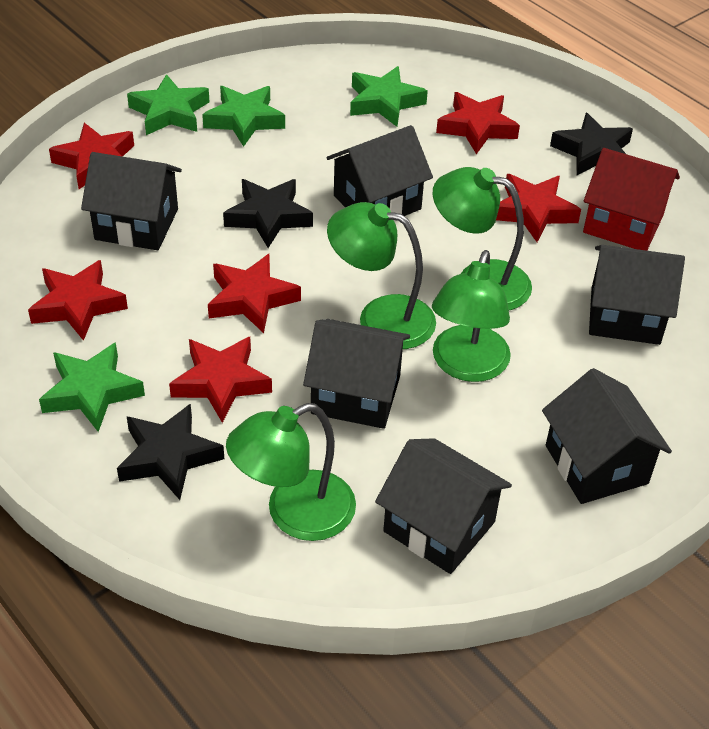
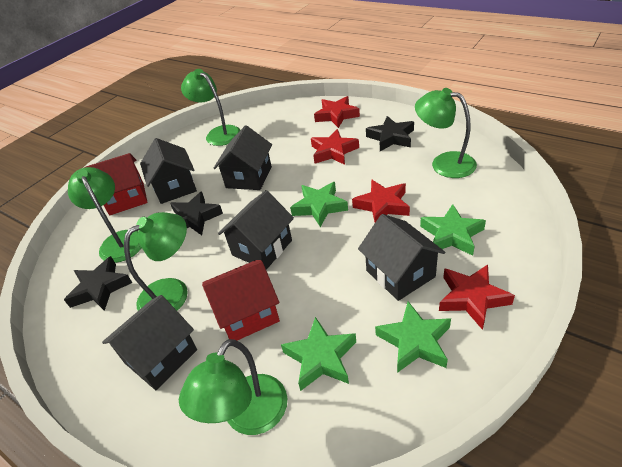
black house: [81,152,182,250] [303,319,410,429] [326,125,433,221] [375,438,512,574] [542,368,672,504] [589,245,685,345] = 6 -> [102,295,197,390] [140,138,197,204] [214,125,272,190] [218,190,294,270] [358,214,445,301] = 5
green lamp: [226,403,356,541] [327,202,436,349] [432,250,511,382] [433,167,532,310] = 4 -> [68,167,142,263] [124,212,188,311] [179,339,287,435] [181,69,240,146] [415,88,477,178] = 5
red house: [583,148,680,251] = 1 -> [84,153,148,215] [202,260,280,340] = 2
red star: [28,260,128,341] [49,123,134,189] [169,337,272,423] [208,254,301,333] [436,92,520,154] [496,174,581,242] = 6 -> [311,129,359,165] [314,96,360,128] [352,180,410,222] [439,265,515,330] = 4

